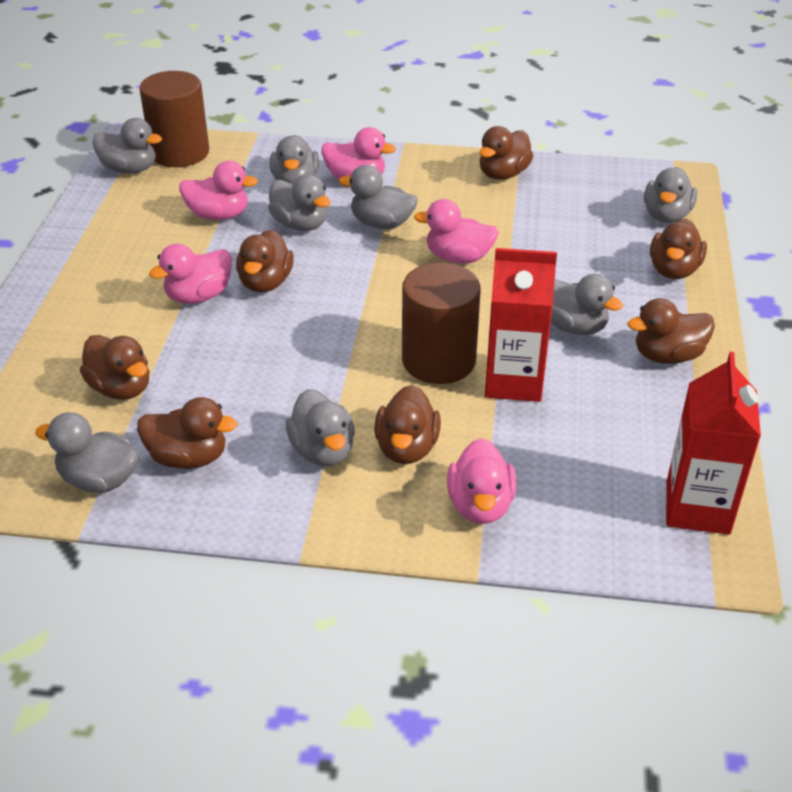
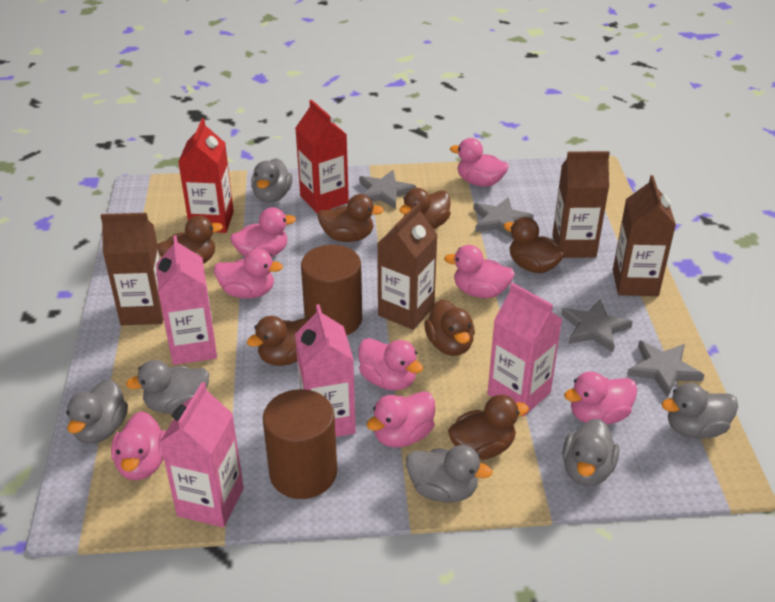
brown carton: none = 0 -> [101,213,163,325] [377,203,437,330] [552,151,610,258] [613,175,676,296] = 4
grey duck: [35,412,139,493] [92,118,162,174] [268,175,331,231] [270,135,319,184] [286,389,355,467] [339,165,418,229] [551,274,623,335] [644,167,697,223] = 8 -> [66,379,128,443] [126,360,209,414] [251,158,293,203] [406,445,492,502] [562,419,619,486] [662,383,738,439] = 6
grey star: none = 0 -> [359,170,416,209] [473,197,534,239] [561,299,633,352] [627,340,704,398] = 4
pink carton: none = 0 -> [156,235,217,365] [160,382,244,527] [295,304,356,437] [487,283,562,417] = 4
pink duck: [149,244,232,304] [179,161,258,220] [321,127,396,179] [414,199,499,264] [447,438,516,524] = 5 -> [111,411,166,480] [214,249,283,299] [230,207,296,257] [358,338,423,391] [367,391,435,448] [444,245,515,298] [450,138,509,187] [564,371,637,425] = 8

